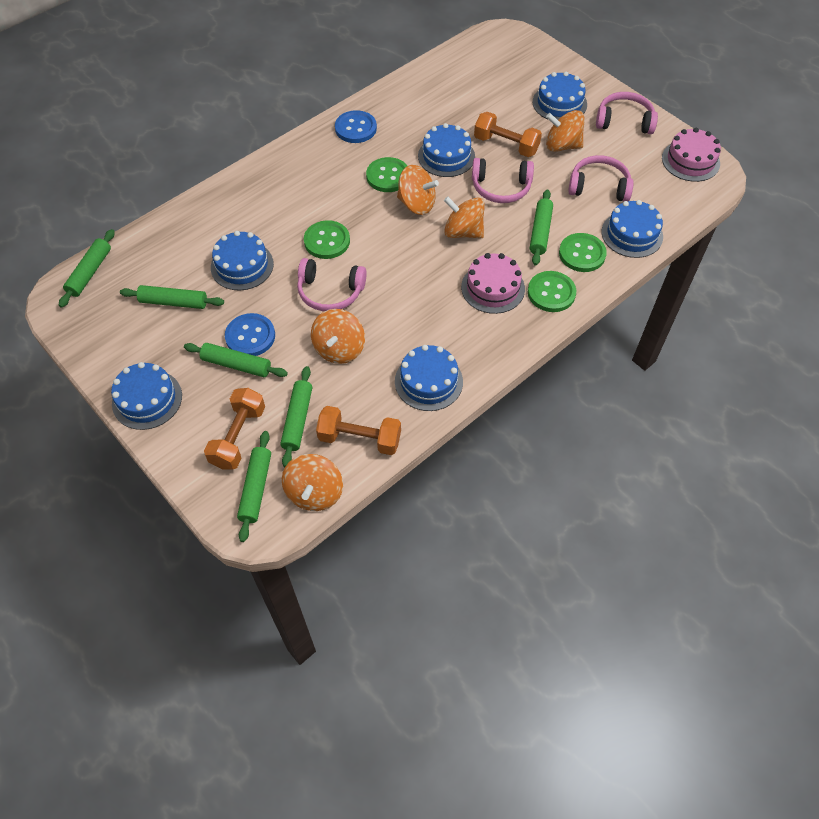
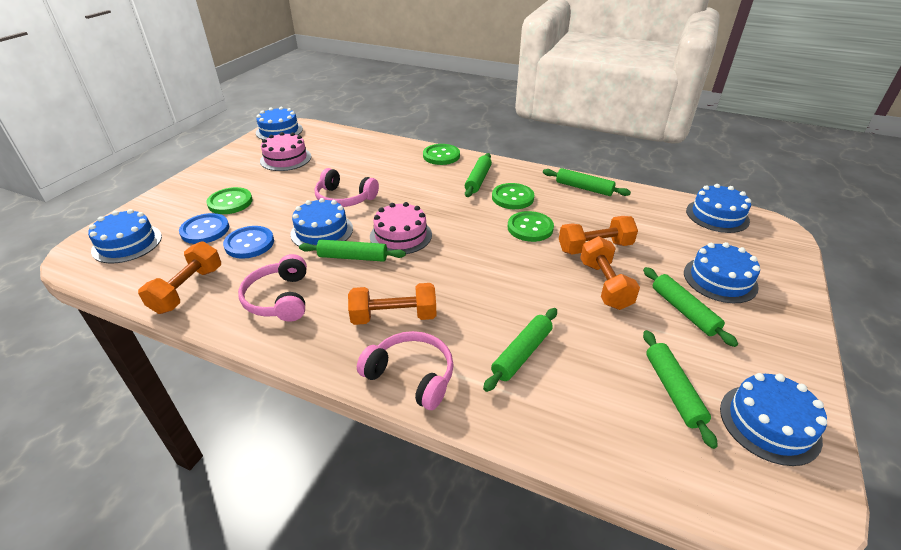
orange dumbbell: [204,388,265,470] [316,406,401,455] [474,112,542,157] = 3 -> [138,241,221,314] [348,283,437,325] [559,216,638,255] [580,236,640,310] = 4
orange spinning top: [282,454,343,511] [311,309,365,364] [397,165,439,215] [444,196,485,238] [546,110,585,152] = 5 -> none = 0
pink headphones: [297,258,367,311] [472,158,534,203] [568,155,634,201] [596,92,658,134] = 4 -> [238,254,307,322] [315,168,379,207] [357,331,454,410] = 3

